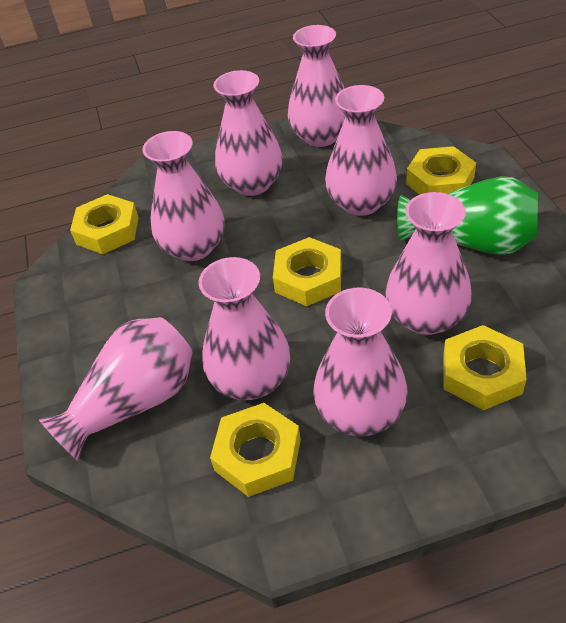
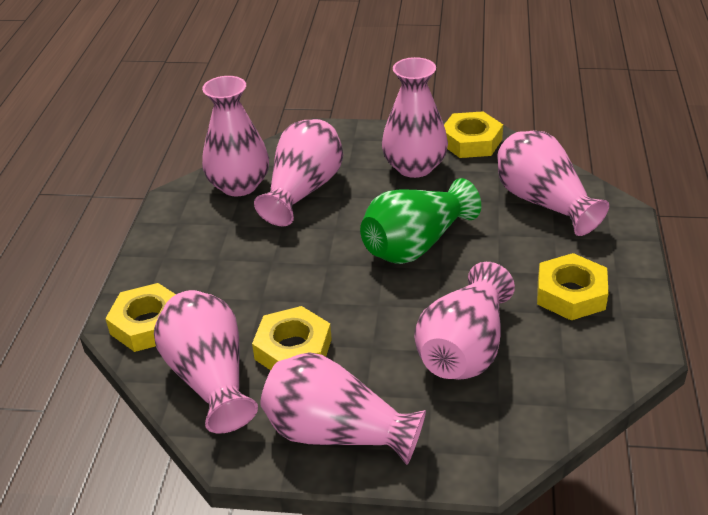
pink vase: [39,317,192,461] [142,131,224,261] [198,257,290,400] [213,70,283,196] [288,25,346,147] [313,288,408,436] [325,85,397,216] [385,192,472,335] = 8 -> [154,290,258,434] [202,76,269,196] [254,119,343,226] [261,352,426,465] [382,57,448,178] [414,262,515,380] [497,131,609,236] = 7
yellow nut: [70,194,139,254] [210,403,301,497] [273,237,342,306] [406,146,476,195] [443,325,527,410] = 5 -> [105,283,176,352] [252,306,332,370] [444,111,503,158] [537,253,609,320] = 4

